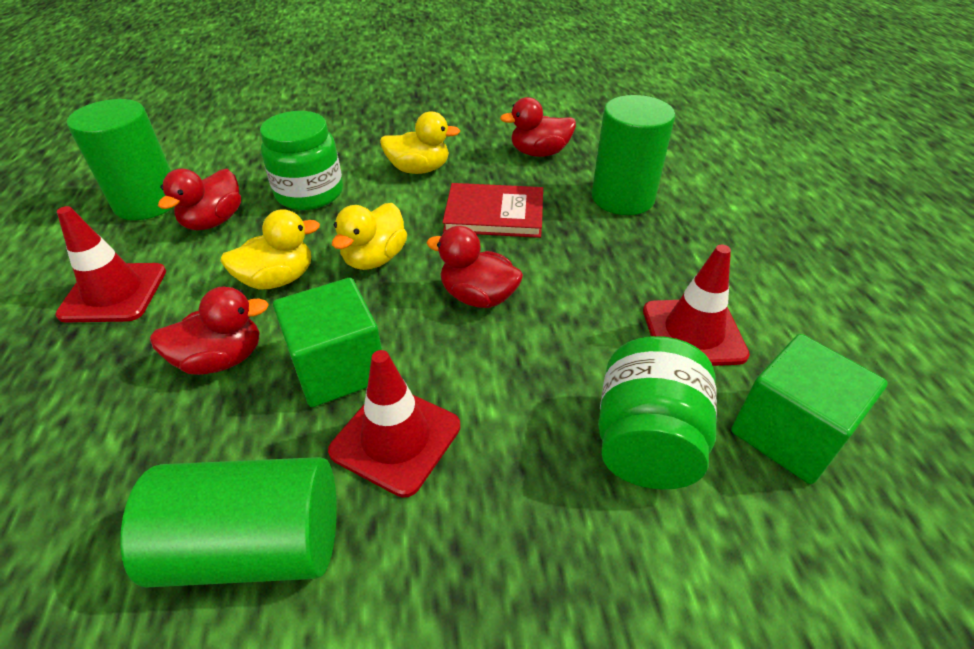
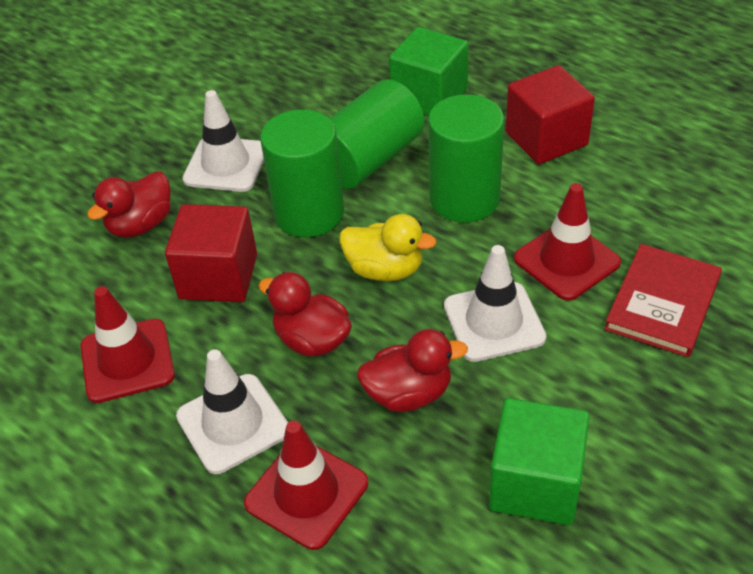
green jar: [260,111,343,210] [598,336,717,490] = 2 -> none = 0
red cube: none = 0 -> [165,204,257,302] [506,65,595,164] = 2
red duck: [150,287,269,375] [158,169,241,230] [426,226,523,308] [500,97,576,157] = 4 -> [87,172,171,238] [258,272,352,357] [357,329,468,412] = 3
white traffic cone: none = 0 -> [176,349,288,474] [182,90,264,192] [444,245,546,362] = 3
yellow duck: [220,209,320,290] [332,203,407,270] [380,111,460,174] = 3 -> [339,214,437,281] = 1

